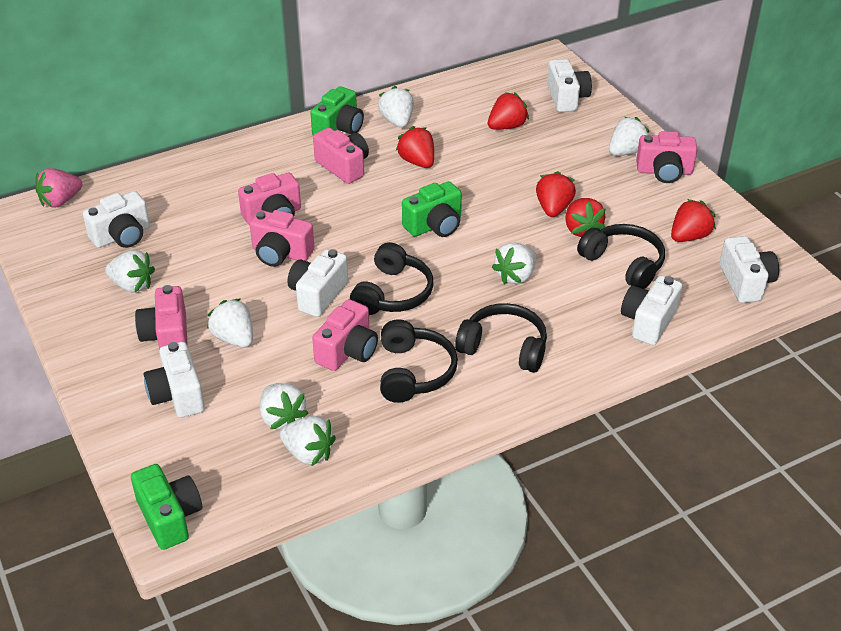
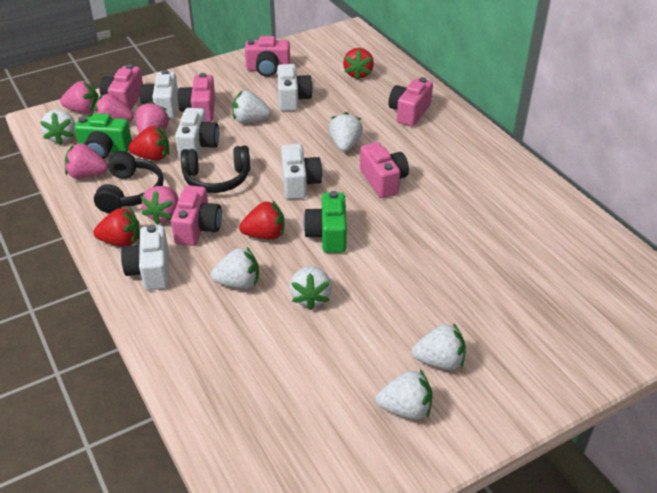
black headphones: [350,242,434,315] [380,319,458,403] [455,303,547,373] [577,224,665,289] = 4 -> [94,151,164,213] [181,146,250,193] = 2
green camera: [131,464,202,550] [310,86,364,135] [402,181,462,237] = 3 -> [74,113,132,159] [303,191,347,253] = 2
pink strawberry: [35,168,82,208] = 1 -> [60,81,98,114] [65,143,108,179] [94,94,134,122] [135,101,170,133] [141,186,179,225] = 5
red strawberry: [396,126,434,168] [488,92,529,130] [536,171,576,217] [565,198,606,237] [671,199,716,242] = 5 -> [94,208,140,247] [128,126,169,161] [239,200,285,240] [343,48,374,80] = 4
white camera: [83,191,150,248] [144,342,205,418] [288,249,348,317] [547,59,592,112] [621,276,682,345] [720,236,779,303] = 6 -> [121,224,169,291] [140,70,178,119] [175,108,219,158] [277,64,313,111] [281,144,322,199] = 5

